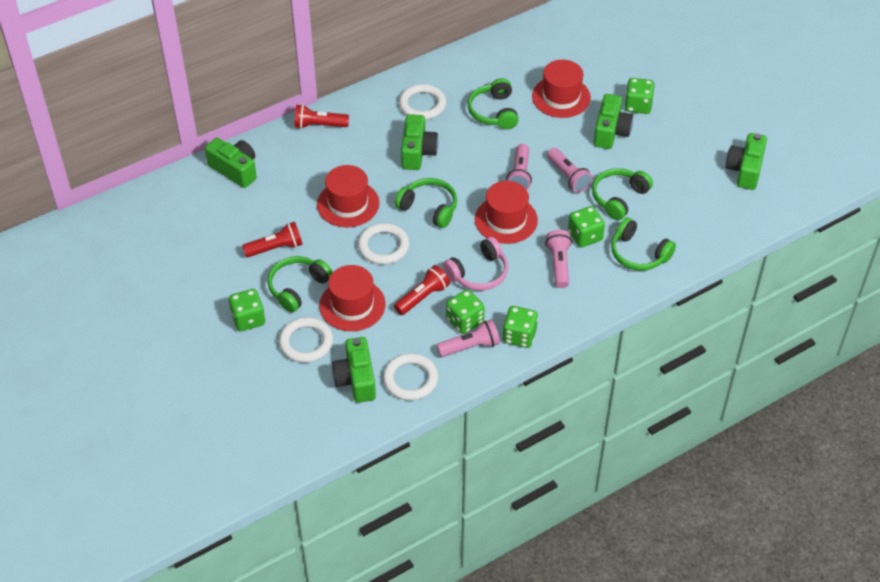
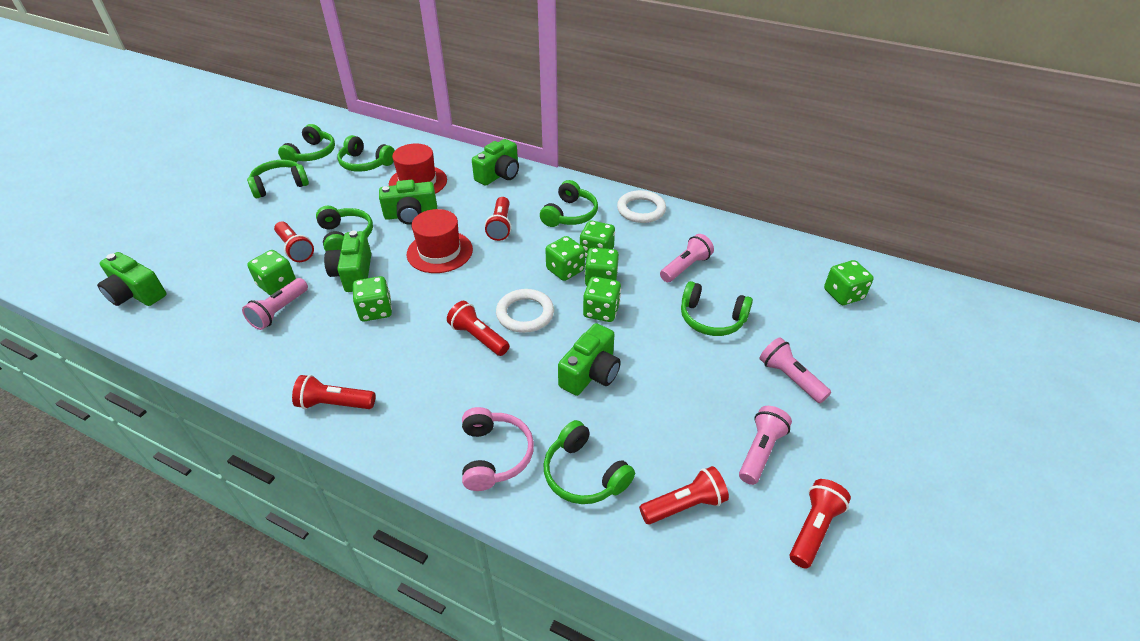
green dice: [229,289,265,331] [446,289,485,334] [503,306,538,348] [568,206,605,247] [624,78,655,114] = 5 -> [247,250,296,295] [353,276,392,321] [545,236,585,281] [580,220,615,258] [583,277,621,322] [585,248,619,286] [824,260,874,305] = 7
green headphones: [268,256,333,313] [395,178,457,228] [468,78,518,129] [592,168,653,220] [611,218,676,271] = 5 -> [247,160,309,198] [278,124,335,163] [316,206,373,251] [337,135,395,172] [540,180,598,227] [543,420,635,504] [681,281,753,336] = 7
red flashlight: [242,222,303,257] [294,104,349,129] [394,265,450,315] = 3 -> [274,221,314,262] [292,375,375,409] [447,301,510,356] [485,197,511,241] [639,466,729,524] [790,479,851,569] = 6
red hat: [317,165,379,227] [319,265,386,331] [475,181,538,244] [532,60,591,118] = 4 -> [389,143,447,194] [407,209,473,273] = 2
white ring: [279,317,333,363] [358,223,409,265] [383,353,438,401] [399,84,446,120] = 4 -> [496,289,554,333] [617,190,666,223] = 2

